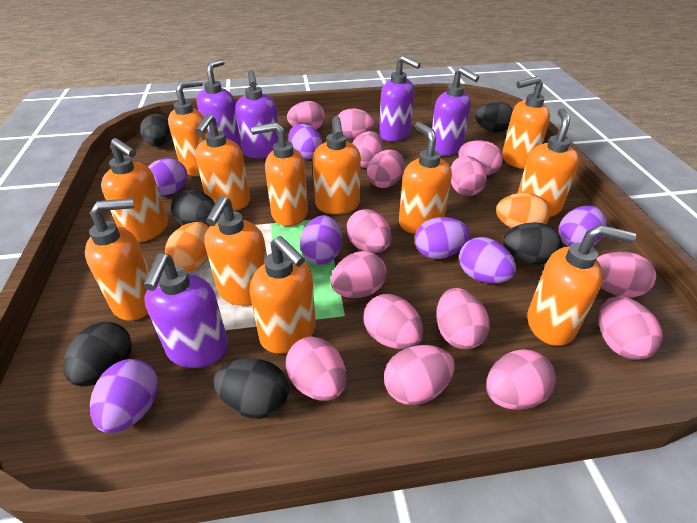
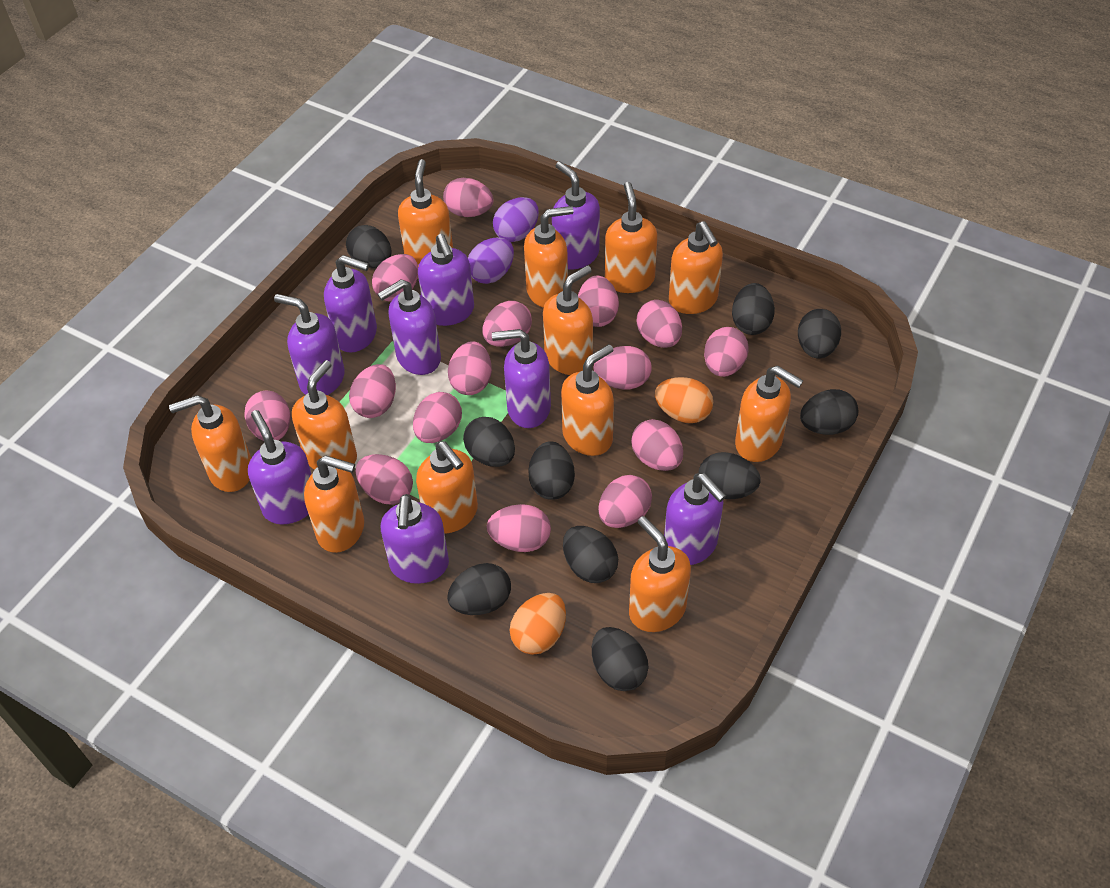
black egg: [63,322,132,387] [140,114,172,147] [171,190,215,226] [214,358,289,419] [475,102,513,132] [503,222,561,265] = 6 -> [346,225,392,268] [447,563,511,615] [463,417,515,467] [528,441,575,500] [563,526,618,583] [592,627,649,691] [698,452,761,499] [732,283,775,335] [798,309,841,358] [800,389,858,435] = 10
purple egg: [90,359,158,433] [148,158,188,195] [288,124,323,159] [300,216,342,264] [415,217,470,259] [459,237,516,284] [559,206,607,247] = 7 -> [468,237,514,284] [493,197,539,242] = 2
purple soap dispenser: [143,253,228,368] [197,59,241,147] [235,70,278,158] [379,55,421,141] [432,67,479,156] = 5 -> [248,410,311,525] [274,294,345,395] [324,255,377,353] [378,279,441,375] [381,494,449,584] [418,234,474,326] [492,329,551,428] [552,161,600,269] [664,473,726,565] = 9

